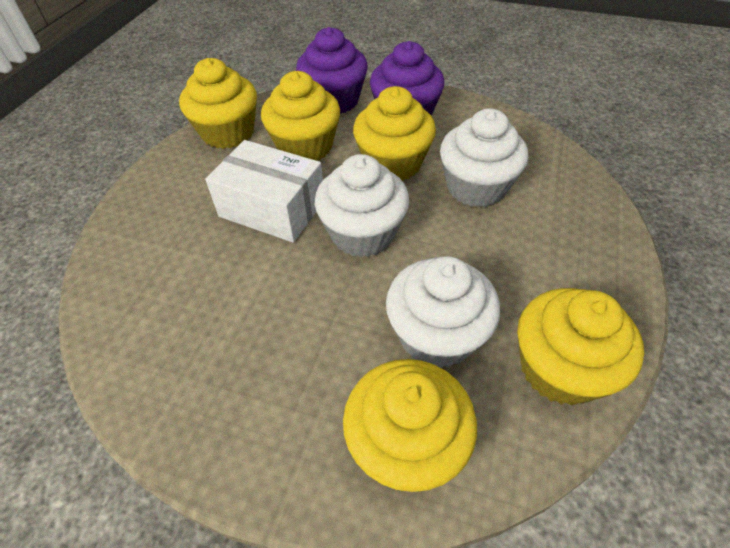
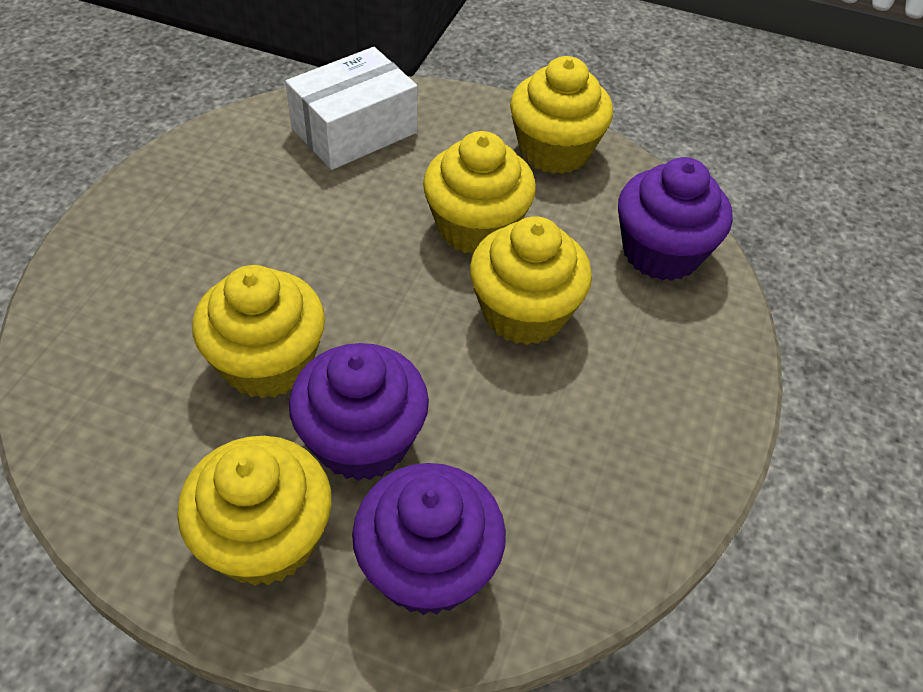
purple cupcake: [296,27,368,114] [370,41,444,116] = 2 -> [289,343,429,481] [352,463,506,615] [618,157,733,281] = 3
white cupcake: [315,154,409,257] [386,256,500,368] [440,108,528,207] = 3 -> none = 0

